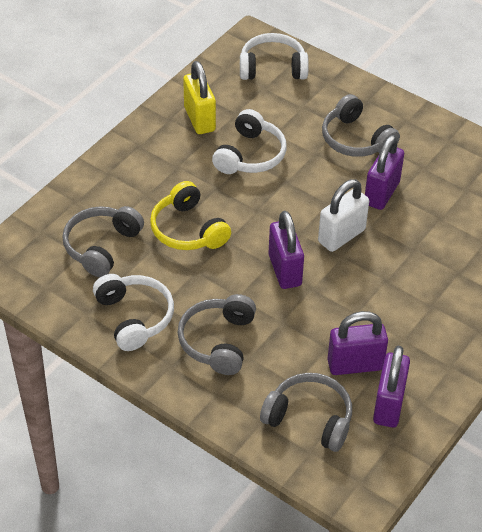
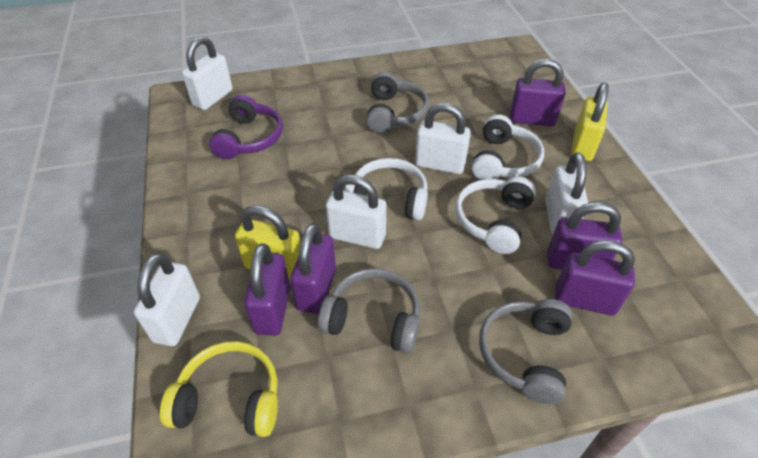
grey headphones: [62,206,144,277] [178,294,256,375] [260,373,352,452] [322,94,400,157] = 4 -> [318,268,420,354] [366,72,429,133] [479,299,572,404] = 3
purple headphones: none = 0 -> [209,95,283,159] = 1
purple padlock: [269,211,304,289] [327,311,388,375] [365,135,404,210] [373,346,410,428] = 4 -> [244,243,290,336] [290,223,336,314] [510,59,565,127] [547,202,622,270] [555,240,635,316] = 5
white padlock: [318,179,369,252] = 1 -> [134,253,200,346] [182,36,233,110] [326,175,386,249] [415,103,471,174] [545,152,588,235] = 5
yellow padlock: [183,61,216,134] = 1 -> [235,205,301,280] [571,83,609,161] = 2

